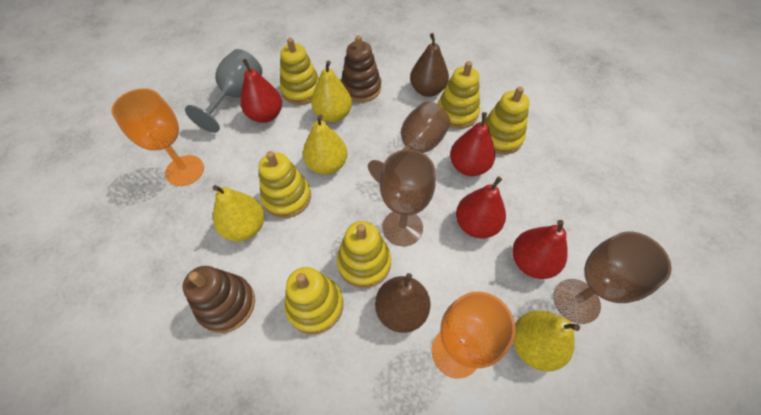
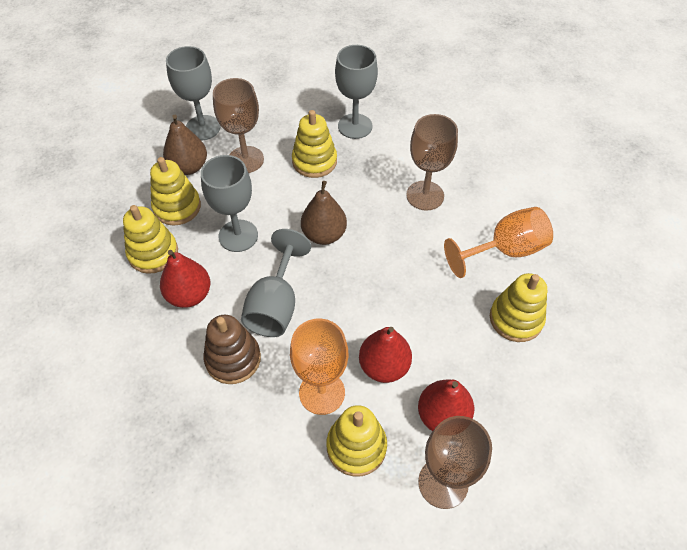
brown stacking toy: [183,266,255,333] [341,35,381,102] = 2 -> [204,315,261,384] = 1
grey goblet: [185,49,262,133] = 1 -> [166,46,220,141] [201,155,258,252] [241,229,311,337] [335,45,378,139] = 4
red pear: [240,59,282,123] [450,112,495,176] [456,177,506,238] [512,220,568,279] = 4 -> [160,250,210,308] [359,327,412,383] [418,380,474,431] = 3
yellow pear: [213,185,264,241] [303,115,347,174] [311,61,352,122] [513,310,580,372] = 4 -> none = 0
yellow stacking toy: [259,151,311,218] [280,38,319,105] [284,267,343,334] [337,221,391,288] [438,61,480,129] [485,87,530,154] = 6 -> [123,205,178,274] [150,157,201,226] [292,110,337,178] [326,405,387,477] [490,273,547,342] = 5

